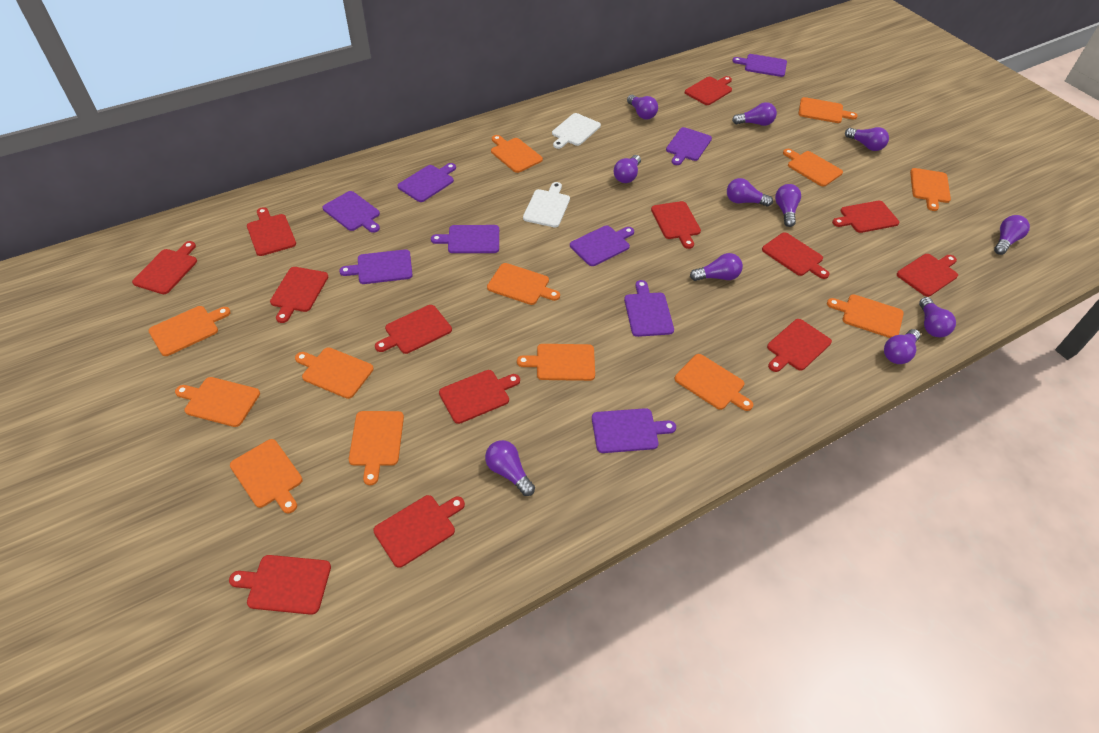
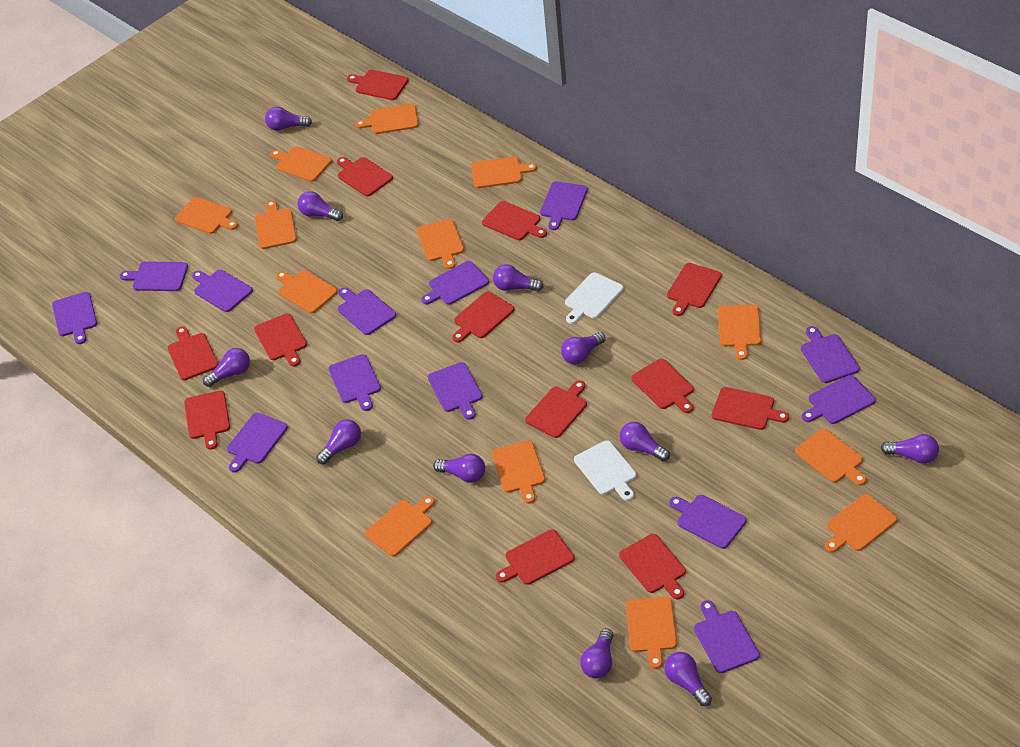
purple cutting board: [323,191,380,233] [339,249,413,284] [397,163,456,202] [431,225,499,253] [570,226,634,266] [592,408,676,453] [624,280,674,337] [666,127,712,165] [732,54,787,77] = 9 -> [52,292,97,344] [120,261,188,291] [192,269,253,312] [227,413,288,473] [328,354,381,411] [338,287,396,335] [421,261,489,305] [428,362,483,420] [540,181,588,230] [669,495,747,549] [694,600,760,673] [801,326,860,383] [802,375,875,424] = 13

